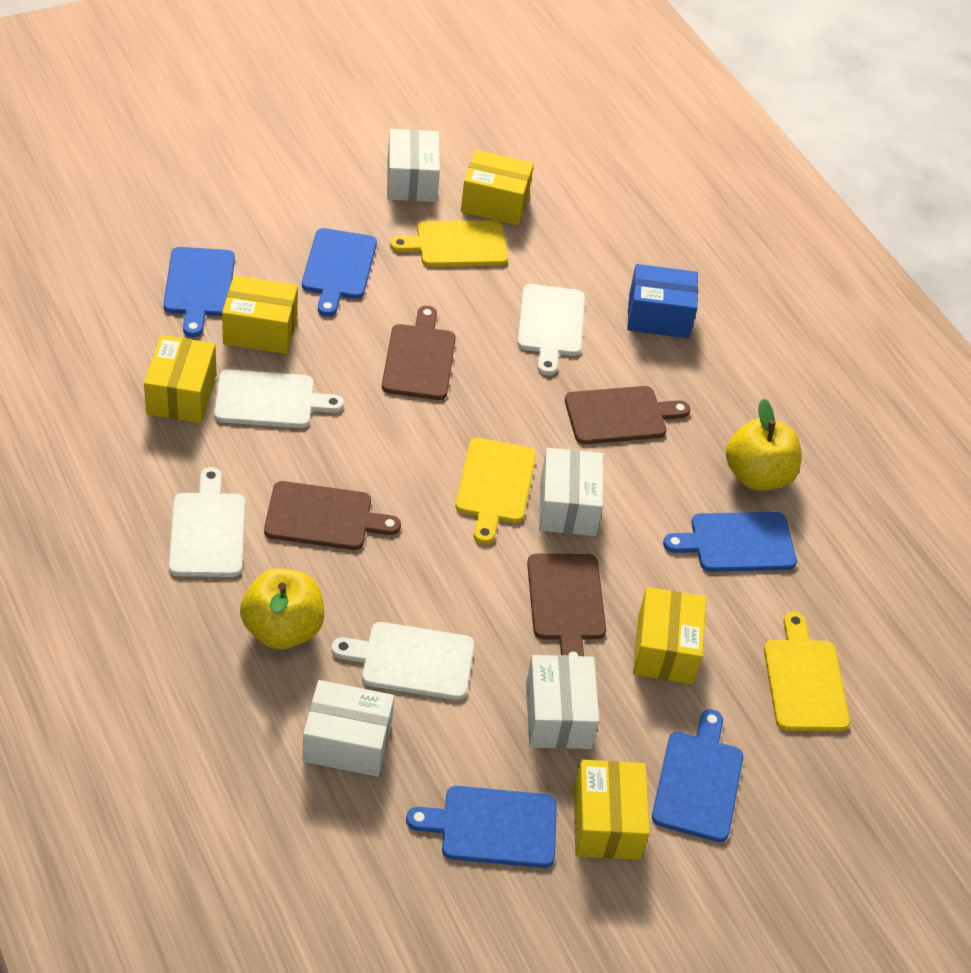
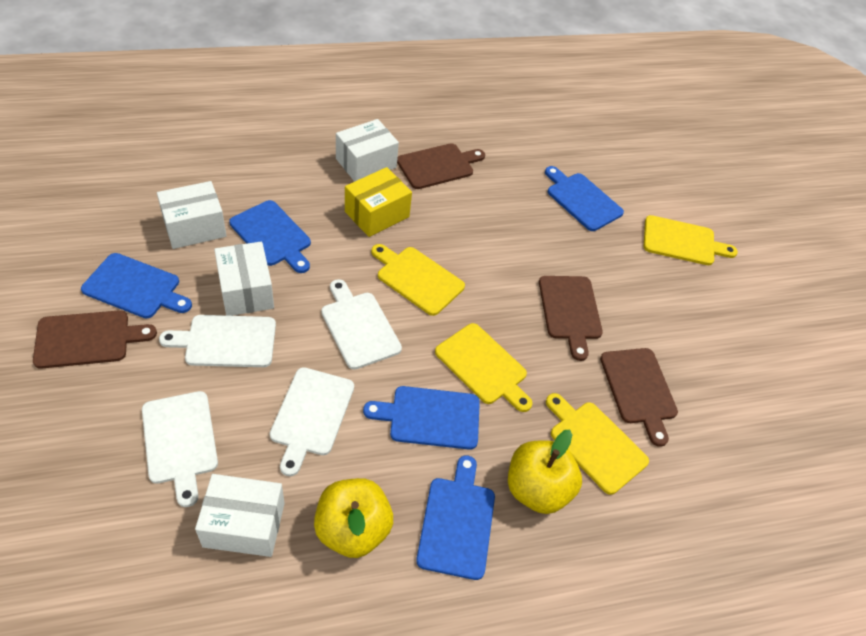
blue box: [627,264,698,338] = 1 -> none = 0
yellow box: [144,335,217,423] [222,275,298,354] [461,150,534,225] [574,760,650,860] [633,587,706,684] = 5 -> [345,167,412,237] = 1
yellow cutting board: [390,220,508,267] [455,438,536,544] [764,612,850,731] = 3 -> [371,244,465,316] [435,323,532,412] [546,393,649,495] [644,215,738,265] = 4

